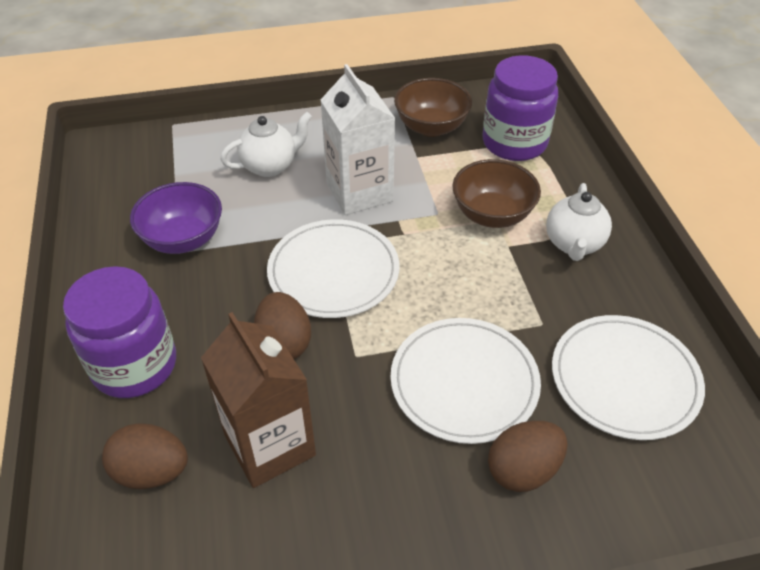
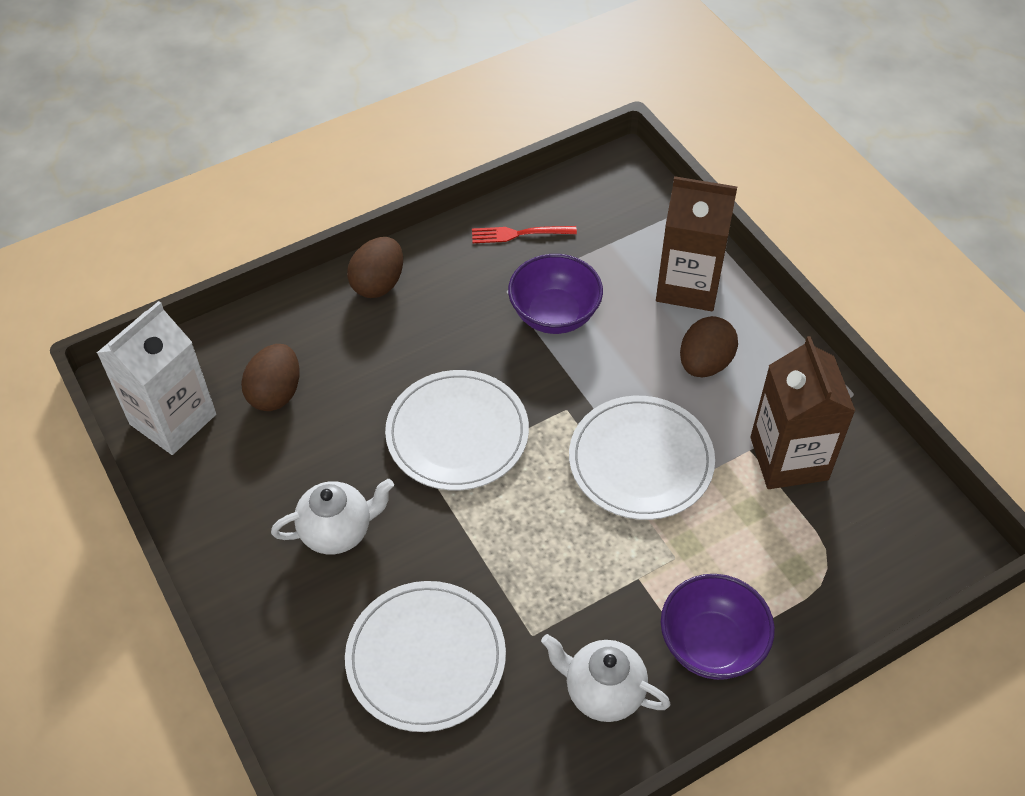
brown bowl: [394,78,472,137] [453,159,541,228] = 2 -> none = 0
brown carton: [201,312,316,488] = 1 -> [656,176,737,311] [750,336,855,489] = 2
purple bowl: [130,182,222,254] = 1 -> [508,254,603,334] [661,574,775,680] = 2
purple jar: [63,266,176,398] [482,55,558,161] = 2 -> none = 0
red fork: none = 0 -> [472,226,577,243] = 1

